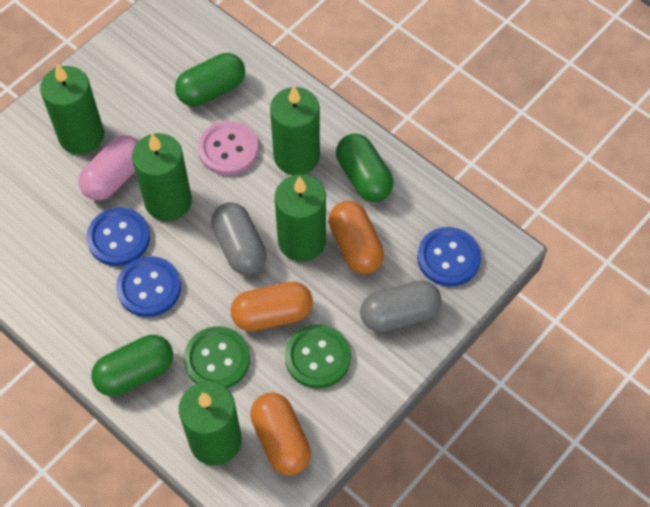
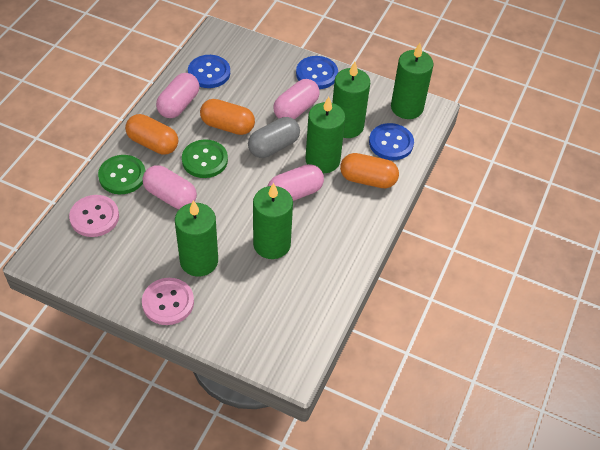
green capsule: [91,335,173,396] [175,53,245,106] [336,134,394,202] = 3 -> none = 0
grey capsule: [211,202,267,275] [360,280,441,332] = 2 -> [248,117,300,158] = 1
pink button: [198,121,258,175] = 1 -> [69,195,119,237] [142,278,194,325] = 2
pink capsule: [78,135,138,200] = 1 -> [143,165,197,209] [156,73,199,118] [268,164,324,201] [273,79,320,119] = 4

